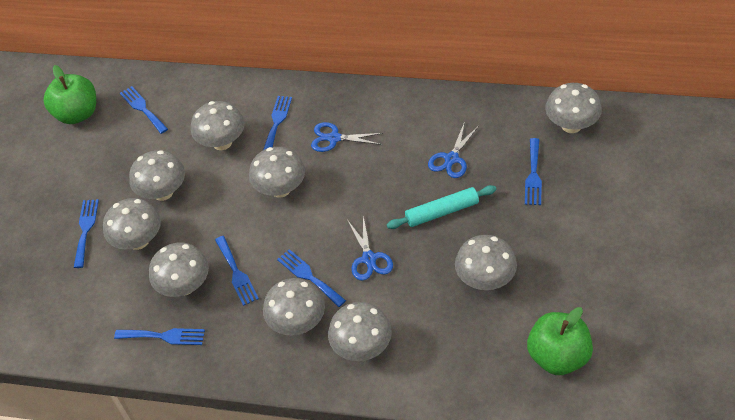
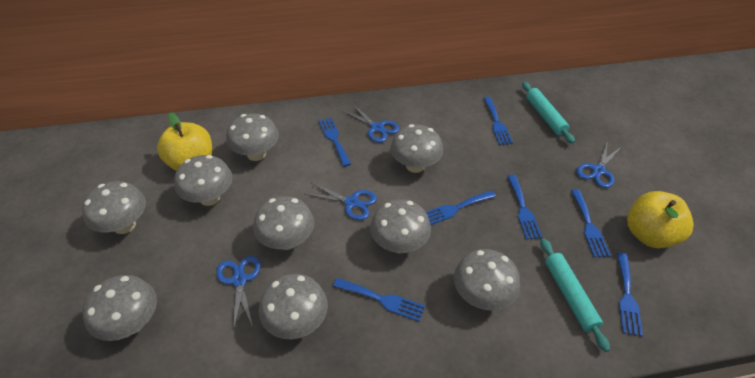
blue scissors: [311,122,383,152] [348,216,393,281] [428,122,478,178] = 3 -> [217,256,261,331] [305,183,377,220] [344,105,399,143] [577,141,621,188] = 4
green apple: [43,65,96,124] [527,307,593,375] = 2 -> none = 0
turquoise rolling pin: [387,185,497,229] = 1 -> [522,82,575,144] [541,238,610,352] = 2
yellow apple: none = 0 -> [157,112,212,171] [627,191,693,248] = 2

